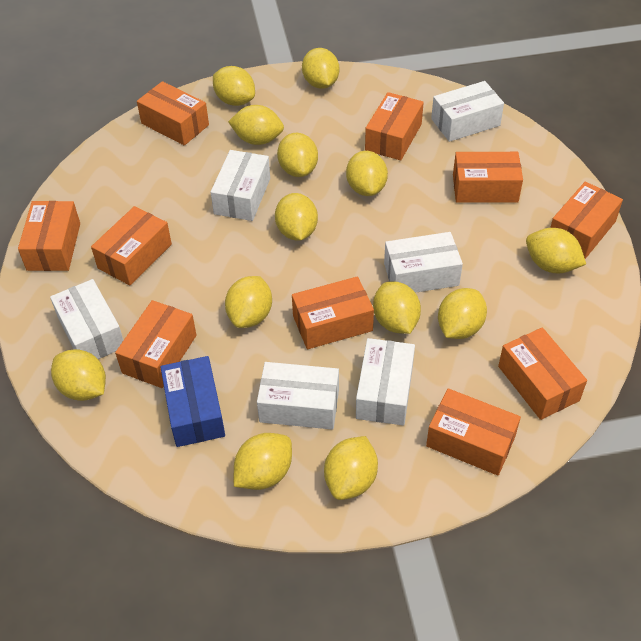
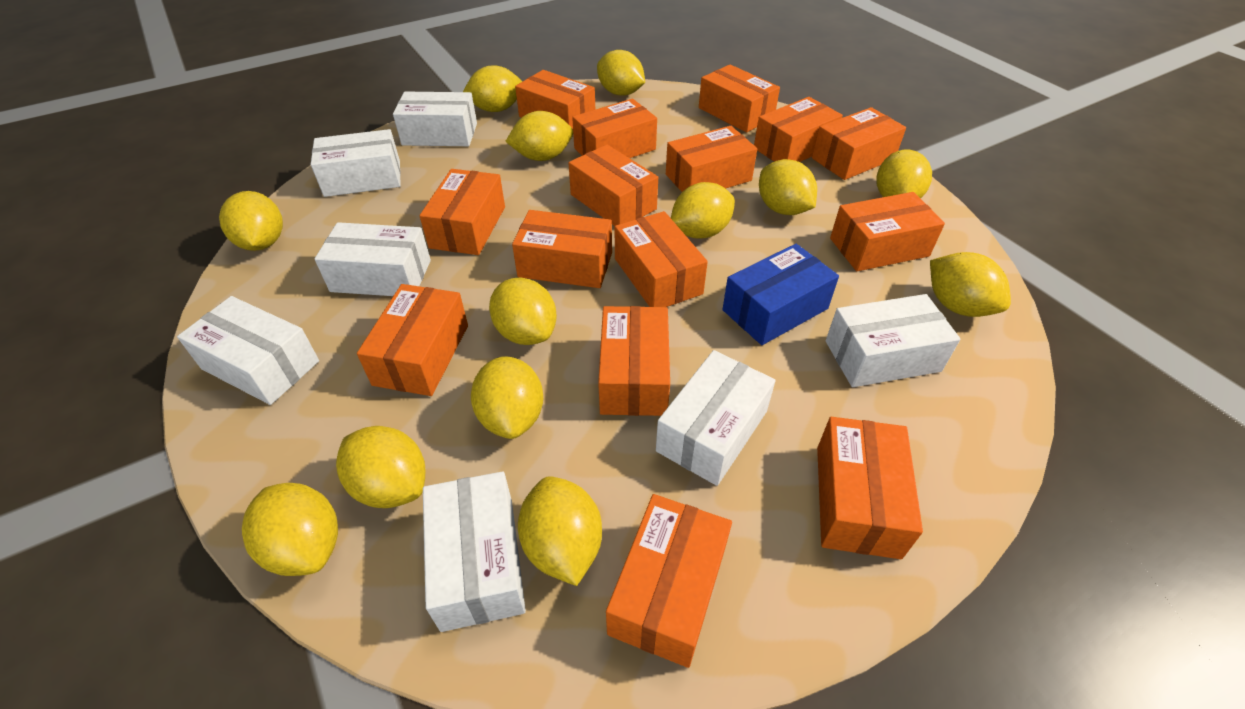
orange box: [18,201,80,271] [91,206,172,286] [115,300,197,388] [137,81,209,146] [292,276,374,349] [365,92,424,160] [426,388,521,476] [453,152,523,203] [498,328,587,420] [550,182,623,259] = 10 -> [357,284,468,396] [419,169,505,255] [512,210,612,288] [515,70,595,129] [568,145,658,226] [572,99,657,158] [598,306,670,416] [606,494,732,668] [615,211,708,307] [666,126,757,192] [699,64,780,133] [754,97,843,162] [812,107,906,180] [817,417,923,559] [830,192,945,271] = 15
white box: [50,279,123,359] [211,150,270,221] [257,362,339,430] [356,338,415,425] [384,232,463,293] [431,81,504,142] = 6 -> [177,296,319,405] [311,129,401,197] [315,222,431,296] [393,92,477,146] [423,471,526,632] [656,350,776,486] [826,294,961,387] = 7

